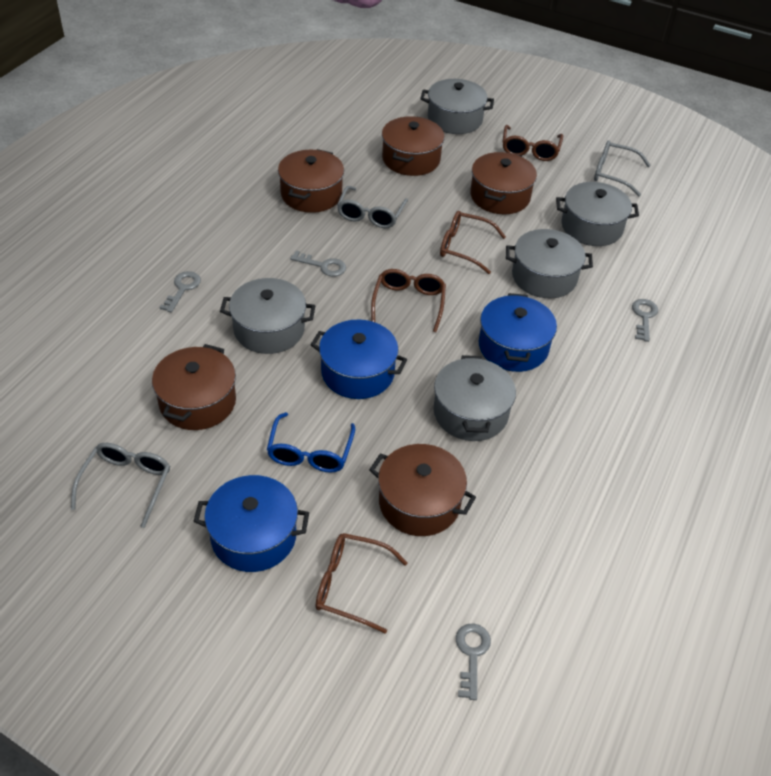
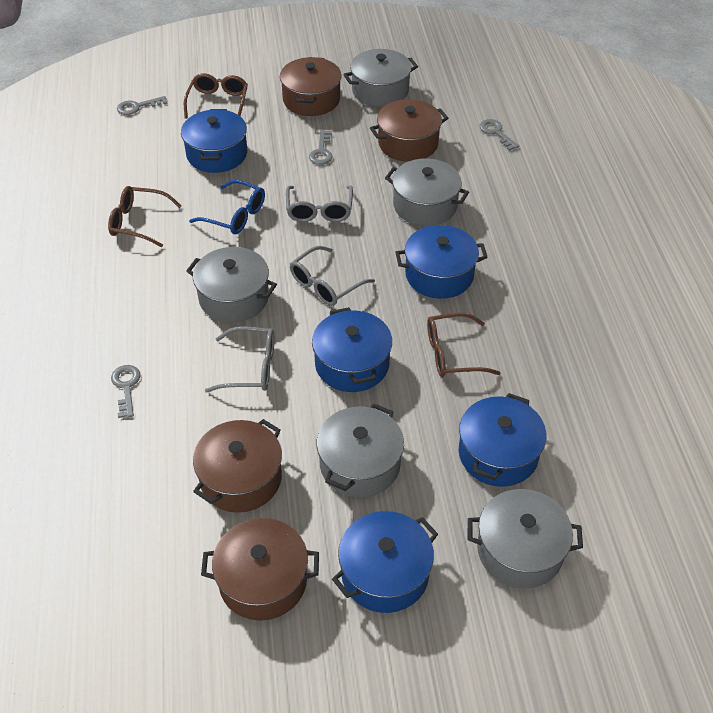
blue pot: [193,475,309,572] [310,320,407,399] [479,293,557,372] = 3 -> [181,109,247,173] [312,307,392,392] [332,511,438,613] [395,225,488,299] [459,393,547,487] = 5
brown glasses: [316,533,408,634] [371,269,446,332] [440,211,506,274] [502,125,563,161] = 4 -> [108,186,182,247] [184,73,248,119] [427,313,500,377] = 3
brown pot: [152,344,236,430] [278,149,344,213] [369,444,476,536] [382,116,444,176] [470,152,537,214] = 5 -> [193,419,282,513] [201,518,319,621] [280,57,342,116] [370,99,448,162] = 4

